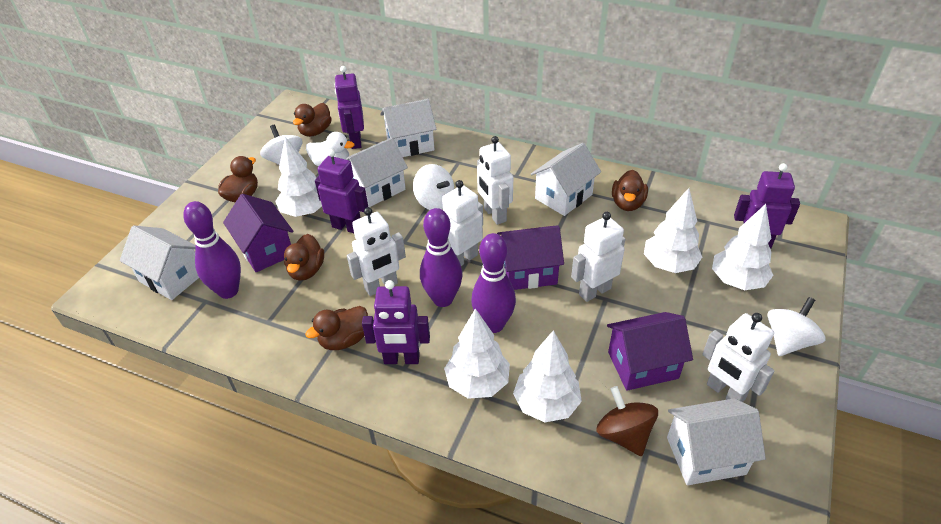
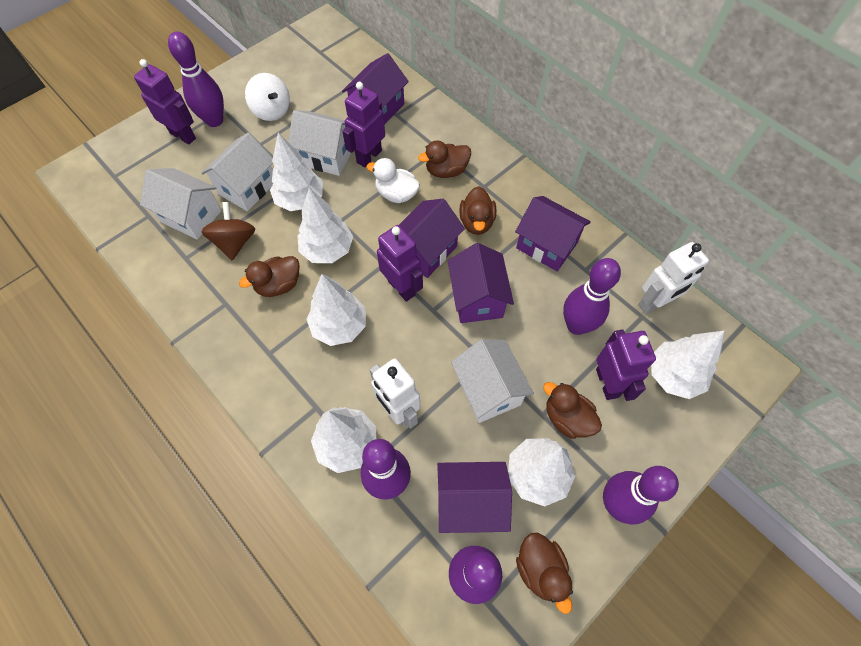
purple bowling pin: [183,201,241,299] [420,208,462,307] [471,233,516,333] = 3 -> [168,31,224,127] [361,439,411,499] [449,546,502,604] [563,258,621,335] [603,466,679,524] = 5
purple house: [223,194,293,272] [497,225,564,290] [607,312,693,391] = 3 -> [342,53,409,125] [399,199,465,278] [437,462,512,533] [448,243,514,323] [515,196,591,271] = 5
white house: [120,225,199,300] [345,138,408,207] [380,99,436,157] [531,143,601,216] [667,398,766,485] = 5 -> [140,168,222,240] [201,133,273,211] [288,110,351,176] [451,339,534,423] = 4
white robot: [347,207,406,296] [442,180,483,266] [477,136,513,225] [571,212,625,302] [702,313,775,402] = 5 -> [370,358,420,429] [638,242,709,314] = 2
white spinning top: [260,125,302,165] [413,164,454,210] [767,297,826,356] = 3 -> [245,73,290,121] = 1
white tree: [275,137,322,217] [444,308,510,399] [513,330,582,422] [644,188,702,273] [712,204,773,290] = 5 -> [270,132,323,211] [297,188,353,263] [306,274,366,346] [311,407,376,473] [508,438,576,506] [651,331,724,399] = 6

